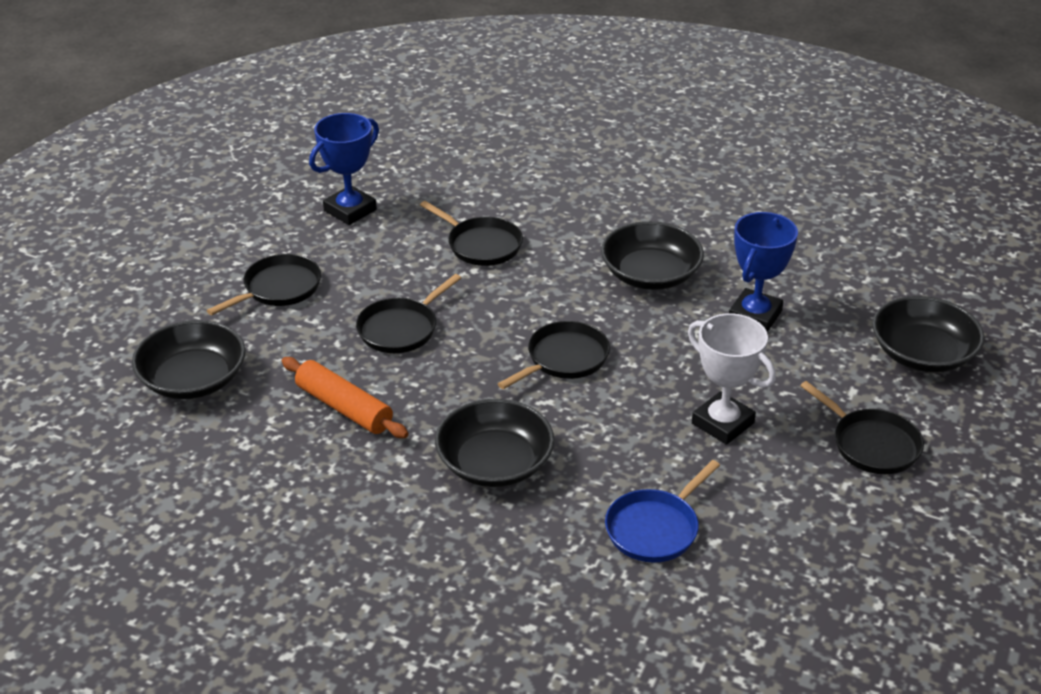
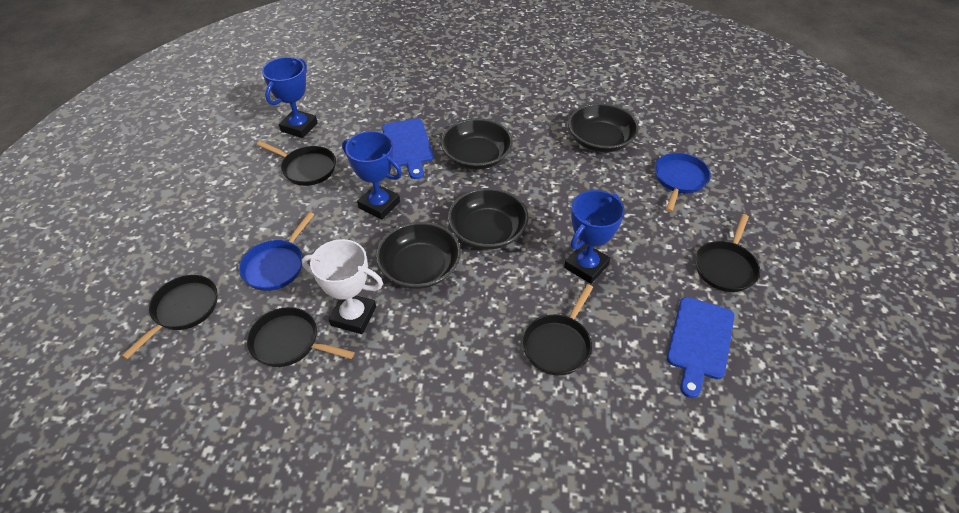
blue cutting board: none = 0 -> [382,119,434,179] [667,297,735,398] = 2
blue pan: [605,460,720,562] = 1 -> [239,212,314,291] [655,153,711,212] = 2
blue trophy: [309,113,379,225] [729,212,798,332] = 2 -> [262,57,318,138] [342,131,402,220] [564,190,624,284] = 3
orange rolling pin: [282,357,408,438] = 1 -> none = 0

